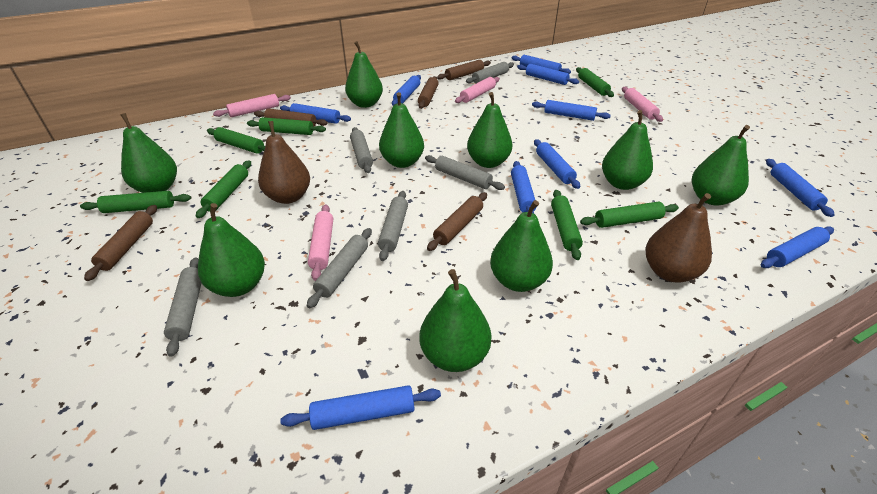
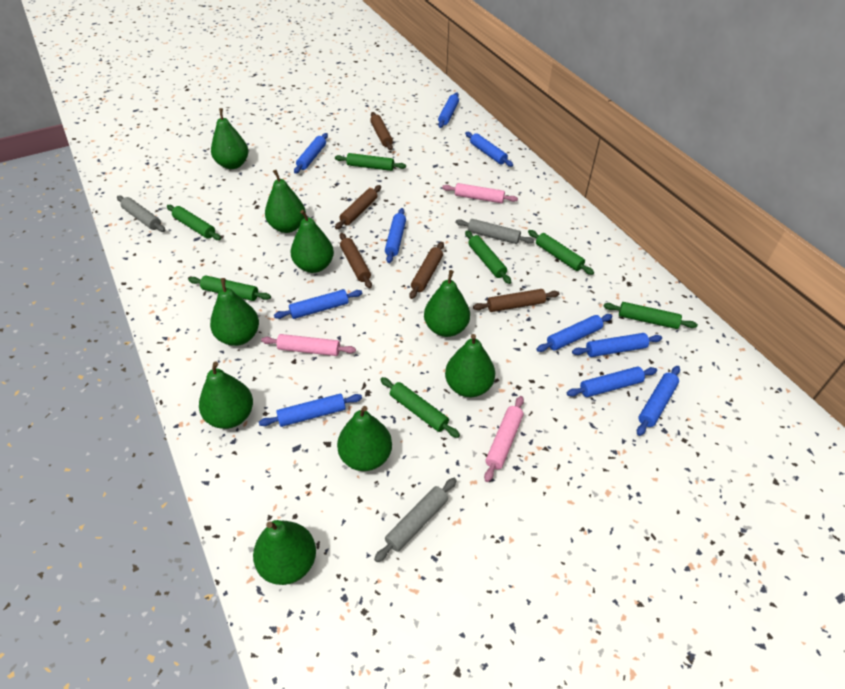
brown pear: [258,121,310,204] [645,193,712,283] = 2 -> none = 0
grey rolling pin: [164,257,201,357] [307,228,372,308] [350,127,373,173] [378,191,408,261] [425,155,505,190] [466,62,514,84] = 6 -> [117,195,165,232] [374,478,457,562] [455,219,534,244] = 3
pink rolling pin: [213,94,291,117] [308,205,333,281] [455,77,500,103] [622,87,663,122] = 4 -> [261,334,356,356] [442,183,518,203] [484,396,524,482] = 3

